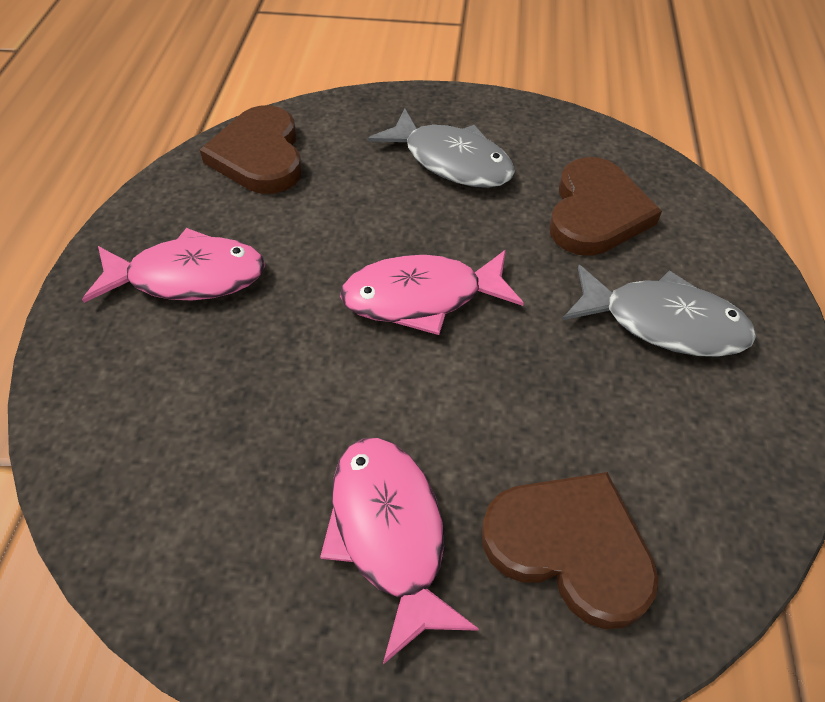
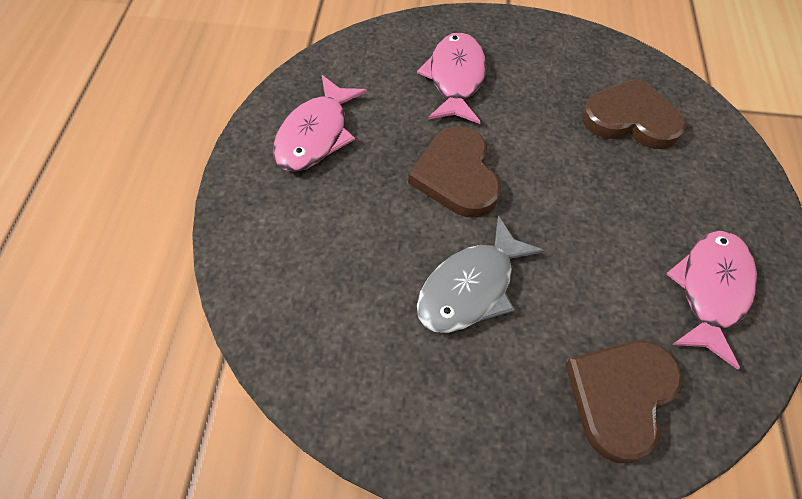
grey fish: [368,108,515,188] [562,265,756,357] = 2 -> [417,216,545,333] = 1

